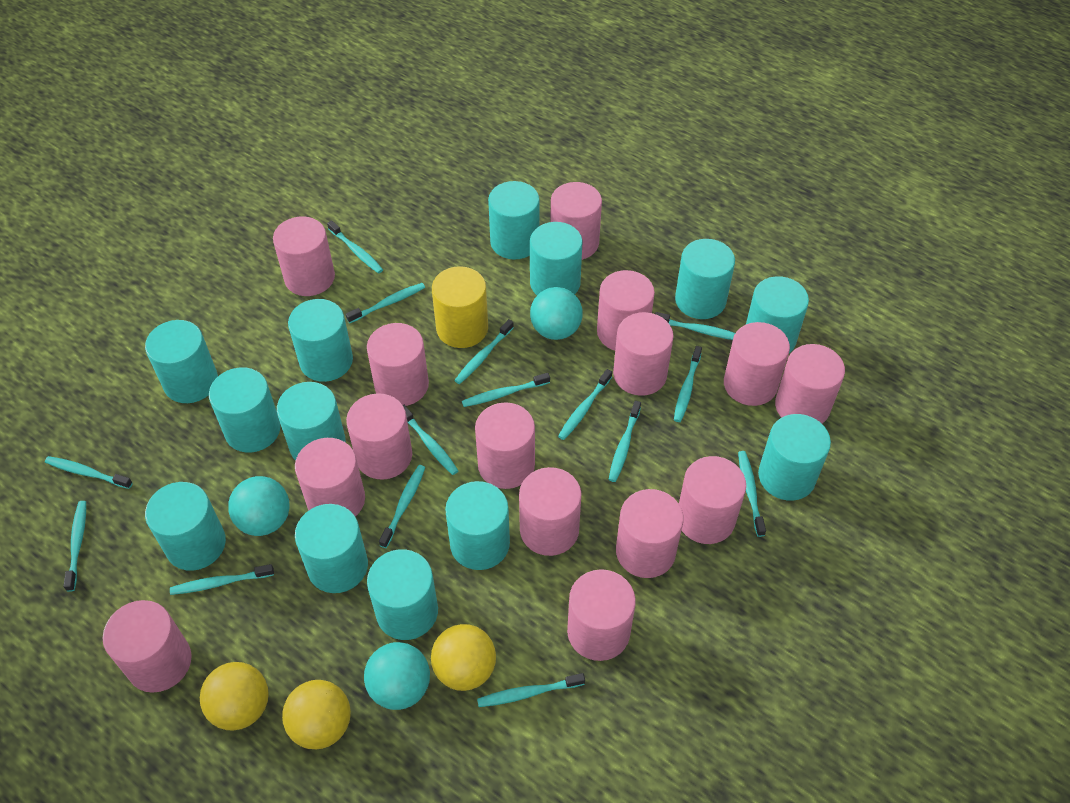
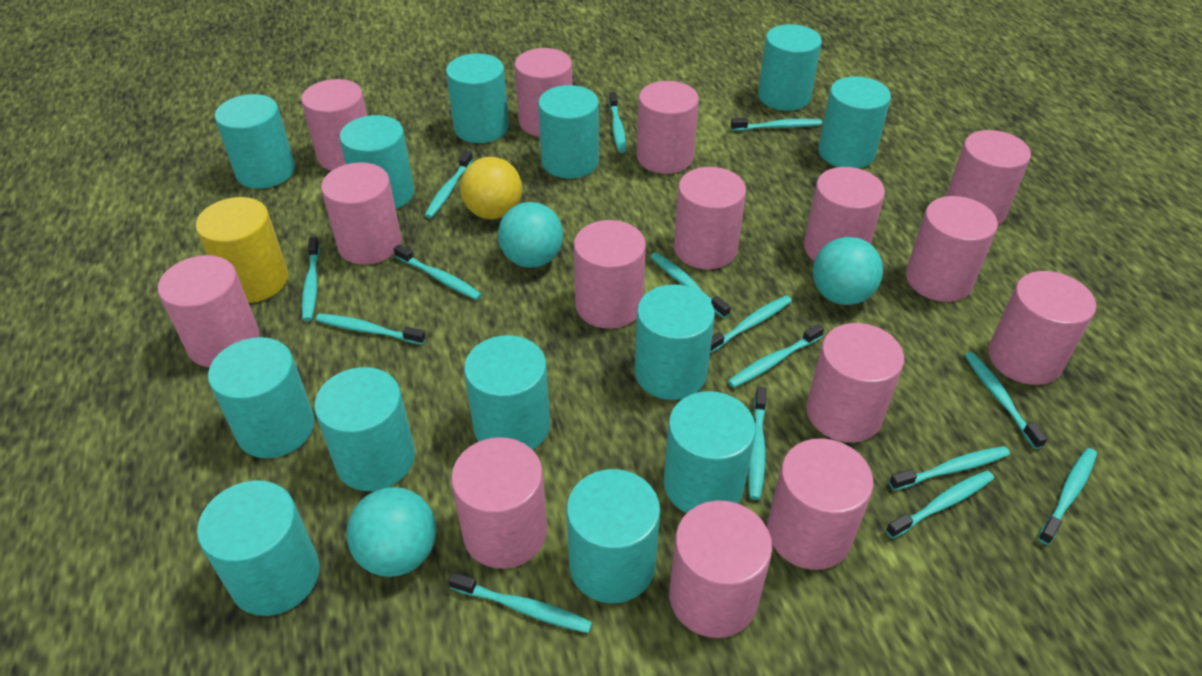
yellow ball: [200,662,269,731] [282,680,351,749] [431,624,496,691] = 3 -> [460,157,522,219] = 1

